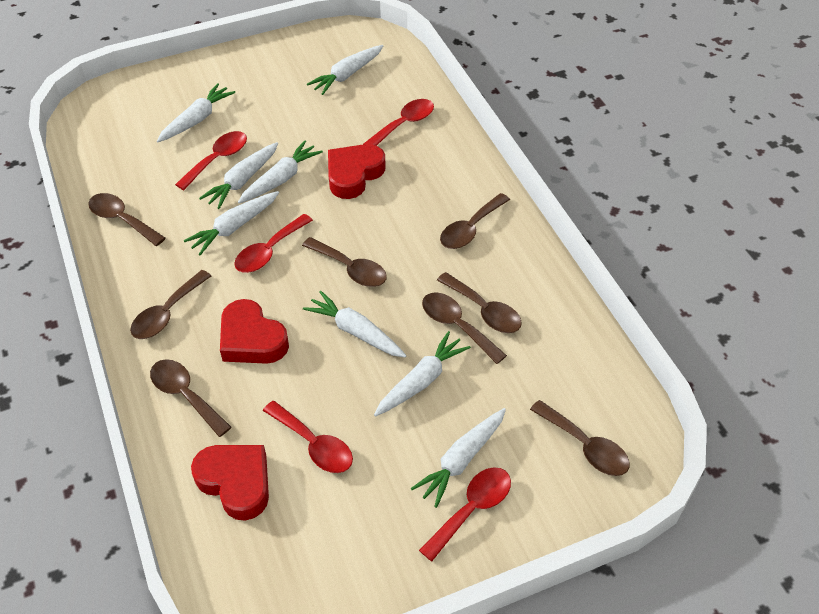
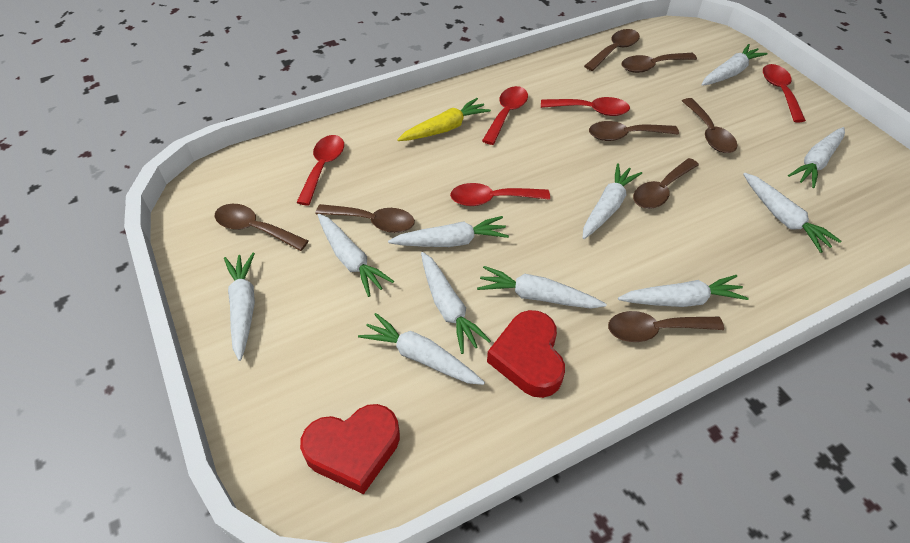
red heart: [191,445,269,521] [220,299,289,364] [328,144,386,199] = 3 -> [300,404,400,494] [487,310,565,398] = 2
white carrot: [157,83,235,142] [184,191,279,255] [199,142,278,209] [238,141,323,204] [303,291,407,358] [307,45,383,95] [374,331,471,417] [411,408,506,508] = 8 -> [224,253,255,361] [318,214,394,297] [358,313,485,385] [388,216,509,247] [421,252,491,354] [477,266,606,309] [582,163,642,239] [618,275,749,307] [702,44,768,86] [743,173,841,253] [788,127,845,188] = 11
yellow carrot: none = 0 -> [397,98,491,141] = 1

